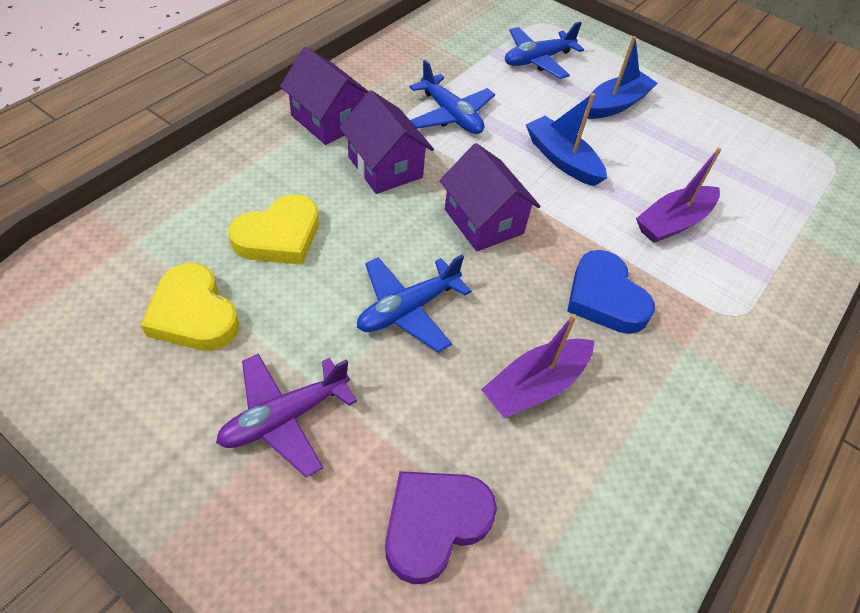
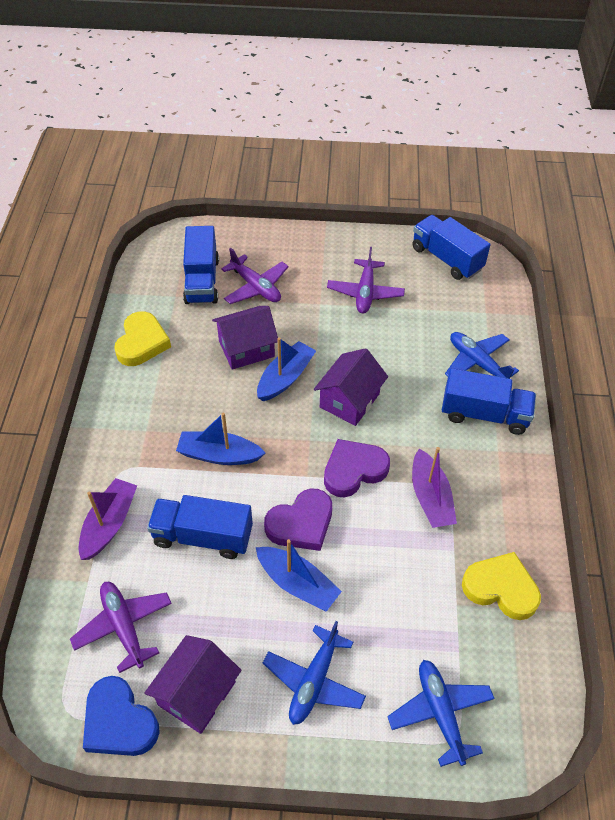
blue boat: [526,93,607,186] [586,36,658,119] = 2 -> [176,413,265,465] [256,539,342,612] [257,337,316,401] = 3
blue truck: none = 0 -> [147,495,253,559] [183,226,219,304] [412,215,490,280] [442,368,536,435] = 4
purple heart: [385,471,497,584] = 1 -> [264,488,332,551] [324,439,390,498] = 2
purple plane: [216,354,357,477] = 1 -> [70,582,172,673] [221,248,289,304] [327,247,405,313] = 3

